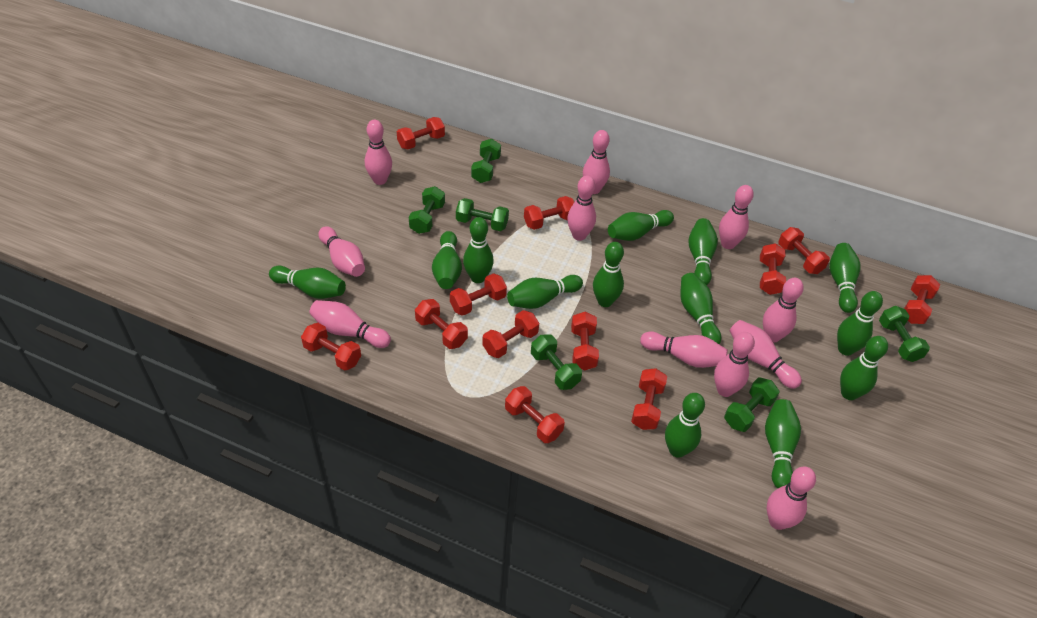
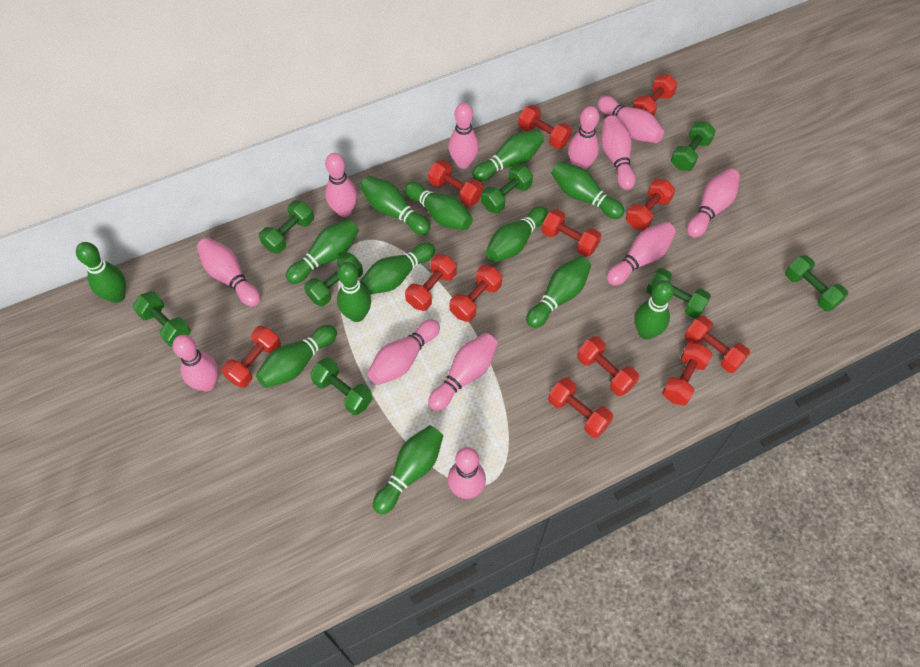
green dumbbell: [409,186,445,234] [456,198,509,231] [471,139,501,183] [531,334,582,390] [724,377,780,432] [879,306,930,362] = 6 -> [133,291,191,347] [259,200,314,254] [304,252,363,306] [310,358,373,415] [481,164,533,213] [646,268,711,319] [671,122,716,171] [785,255,848,312] = 8
pink bowling pin: [309,300,391,348] [318,226,365,277] [365,120,392,185] [567,176,596,241] [583,130,610,194] [640,331,728,368] [714,332,755,397] [719,185,754,249] [729,320,802,389] [763,278,804,343] [767,467,816,530] = 11 -> [172,335,219,391] [197,237,261,307] [325,153,357,217] [367,319,440,385] [428,333,498,411] [448,103,479,169] [448,447,486,499] [568,106,599,170] [598,96,664,143] [601,115,636,190] [607,222,676,286] [687,168,740,237] = 12

